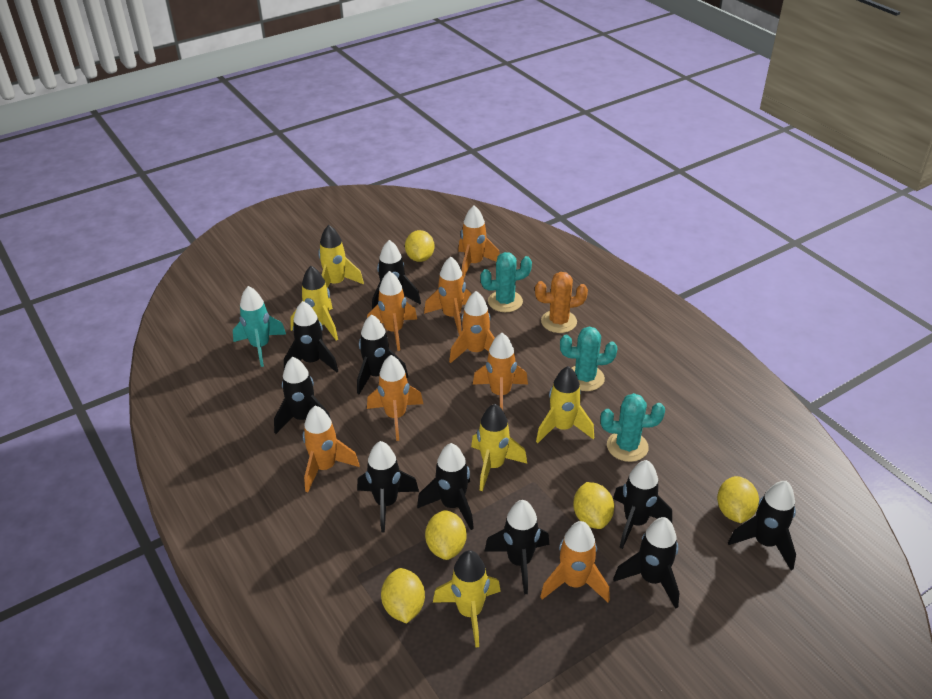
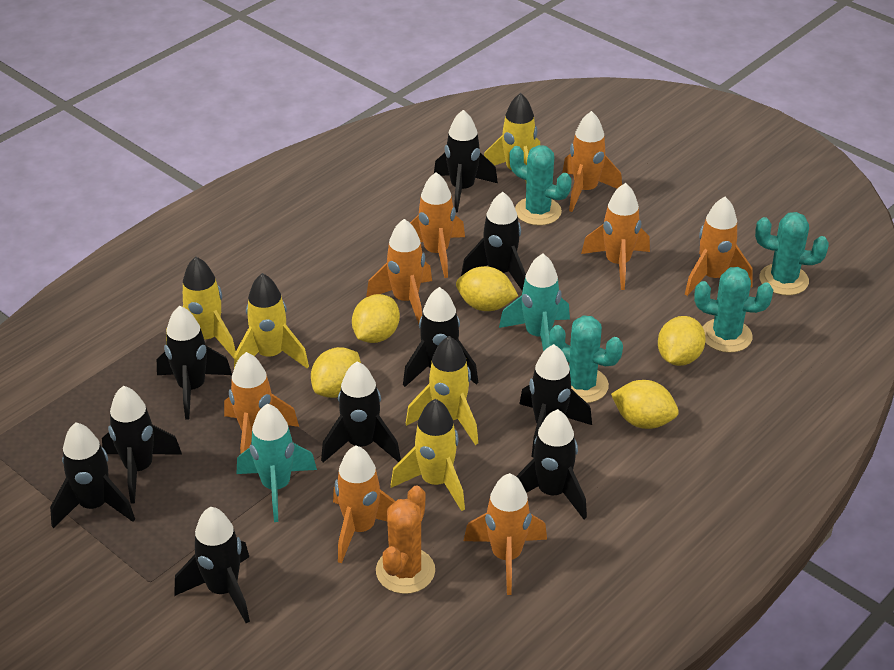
turquoise cactus: [480,252,532,312] [560,327,618,391] [601,393,665,462] = 3 -> [509,145,572,226] [549,315,623,403] [694,267,773,353] [755,212,829,296] = 4
turquoise rocket: [233,286,286,367] = 1 -> [237,404,317,522] [499,254,570,352] = 2

